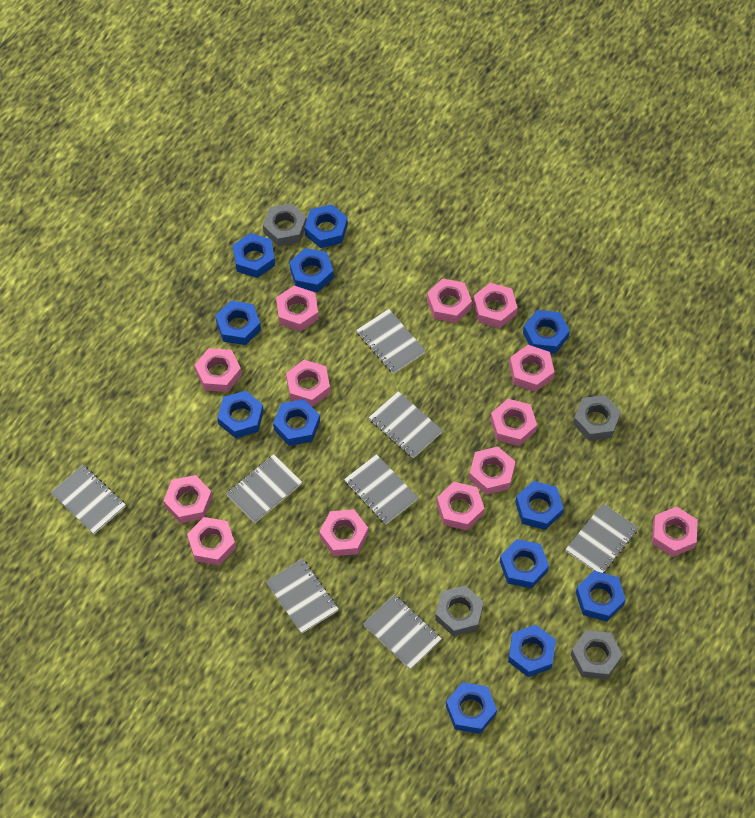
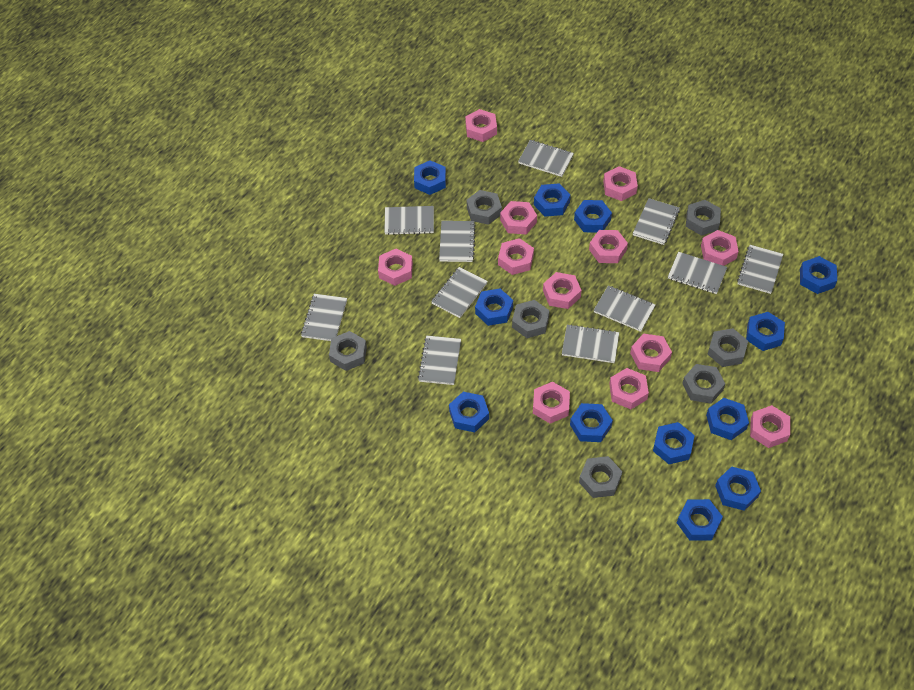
grey notebook: [51,465,126,534] [226,454,302,523] [266,558,339,634] [344,454,418,524] [356,309,426,374] [363,594,442,670] [369,391,443,458] [565,503,638,573] = 8 -> [301,294,347,341] [384,206,434,235] [418,335,461,385] [431,267,488,318] [439,221,476,262] [518,140,574,177] [562,324,619,363] [594,285,655,332] [633,198,680,245] [668,252,727,294] [737,245,783,294] = 11
grey nut: [263,203,307,247] [435,585,484,636] [570,630,623,680] [573,395,621,441] = 4 -> [329,331,367,371] [466,190,502,225] [512,300,549,338] [579,456,623,498] [682,364,725,404] [686,200,721,236] [708,328,748,367] = 7
pink nut: [163,475,212,523] [187,517,236,565] [195,348,242,392] [276,286,319,332] [286,360,330,407] [319,509,368,556] [427,278,472,323] [437,482,484,530] [469,447,516,495] [473,283,518,328] [490,399,537,446] [509,345,554,392] [652,507,698,557] = 13 -> [378,248,413,286] [465,109,497,142] [498,238,534,275] [500,201,537,234] [533,382,570,424] [543,272,582,309] [589,230,628,263] [603,166,638,201] [609,368,649,409] [630,334,672,372] [701,230,739,266] [750,405,790,448] = 12

